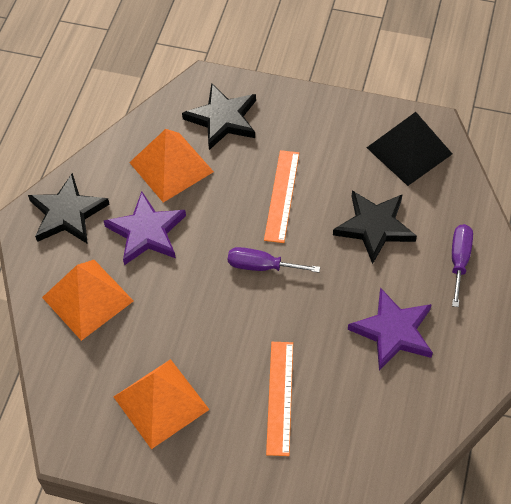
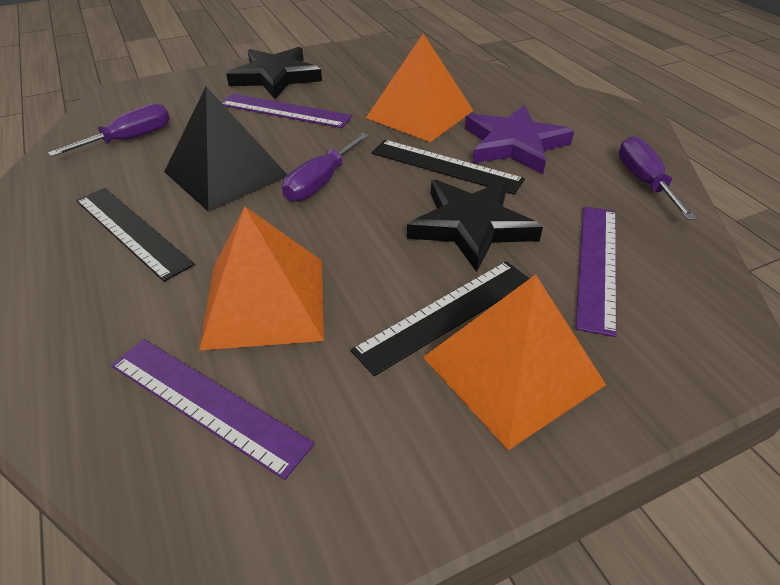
black ruler: none = 0 -> [76,188,195,282] [351,261,530,376] [371,140,525,195] = 3
black star: [28,173,110,244] [182,83,256,150] [333,191,417,264] = 3 -> [226,47,322,99] [407,180,543,272] = 2
orange ruler: [264,150,299,243] [266,342,293,456] = 2 -> none = 0
purple ruler: none = 0 -> [111,339,314,480] [221,93,352,128] [576,206,617,337] = 3
purple screwdriver: [228,247,320,273] [452,224,473,307] = 2 -> [48,104,170,157] [282,133,369,202] [619,136,697,220] = 3
purple star: [104,191,186,265] [348,287,433,370] = 2 -> [465,105,574,174] = 1

